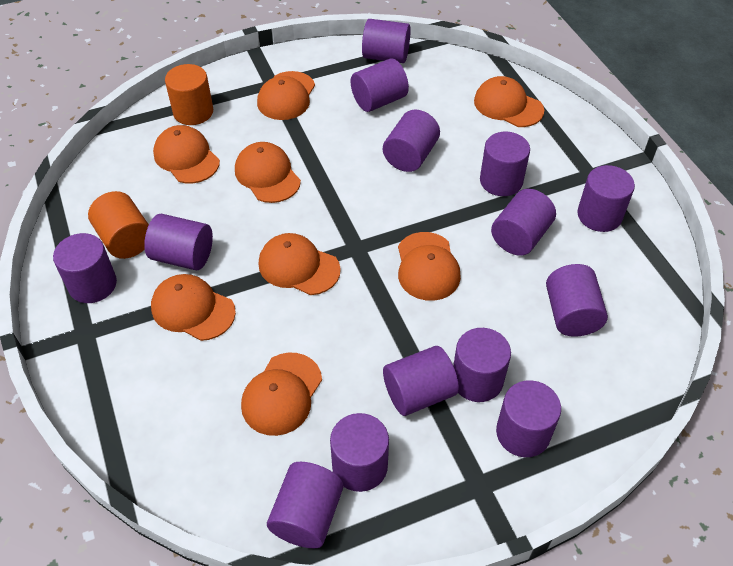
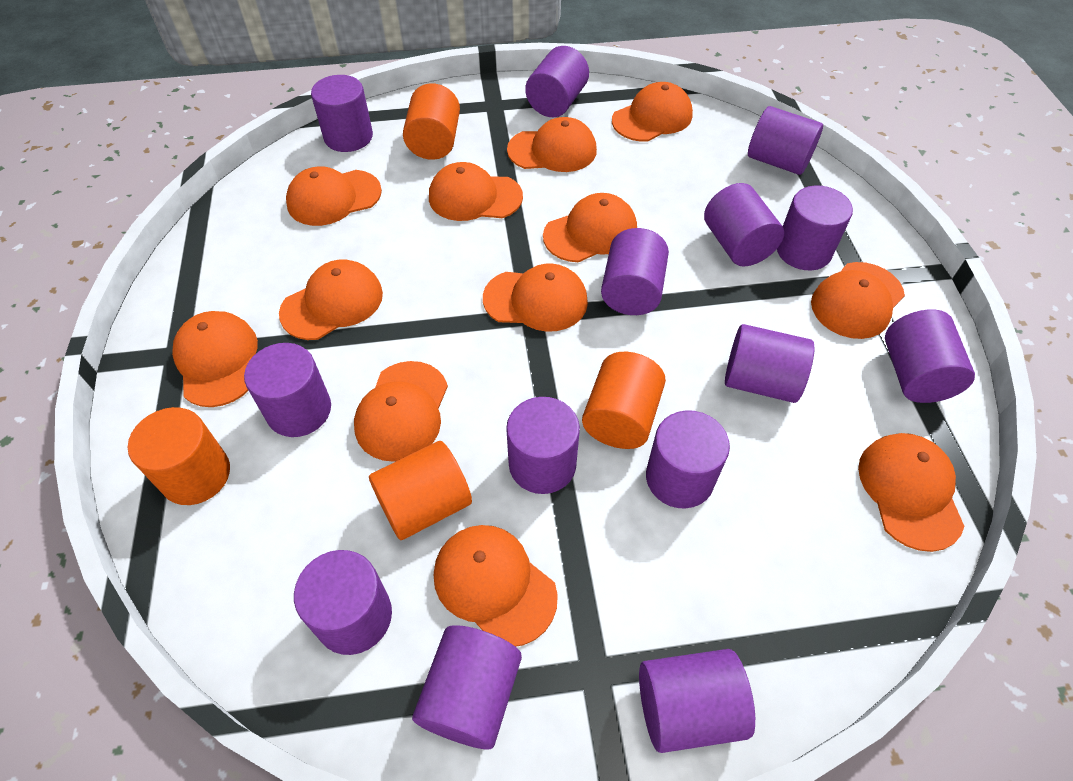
orange cap: [151,274,236,341] [153,125,220,184] [235,142,301,203] [241,353,322,436] [257,71,315,120] [259,233,341,295] [398,232,461,301] [474,76,544,127] = 8 -> [172,311,258,407] [279,260,383,340] [286,166,382,226] [354,361,448,462] [429,162,523,221] [434,525,558,647] [483,263,588,332] [507,117,597,172] [543,193,637,262] [612,82,693,142] [811,262,905,339] [858,433,965,552] = 12
orange cylinder: [88,191,149,259] [165,64,213,125] = 2 -> [128,407,230,505] [369,441,472,540] [403,83,460,160] [582,352,666,449] = 4

